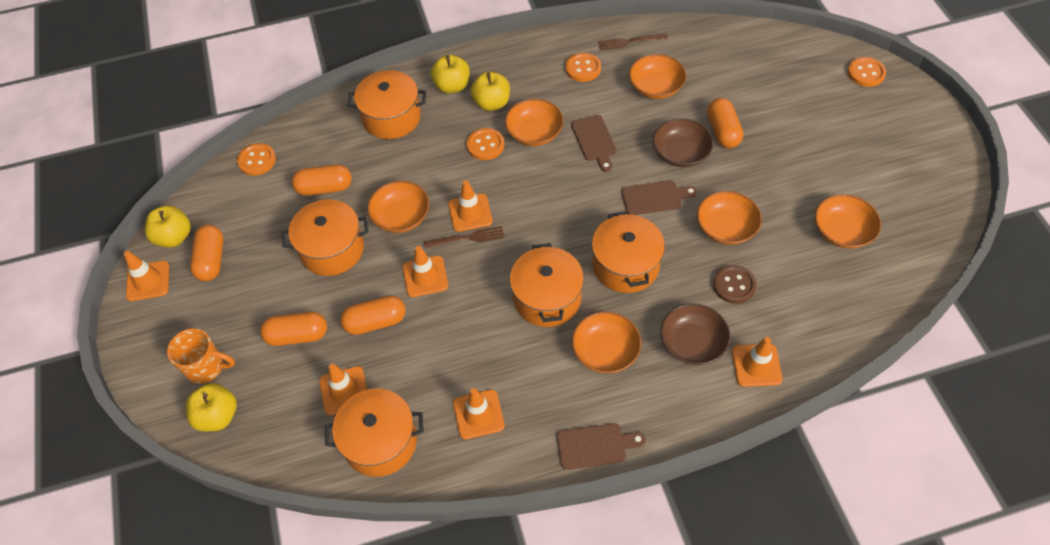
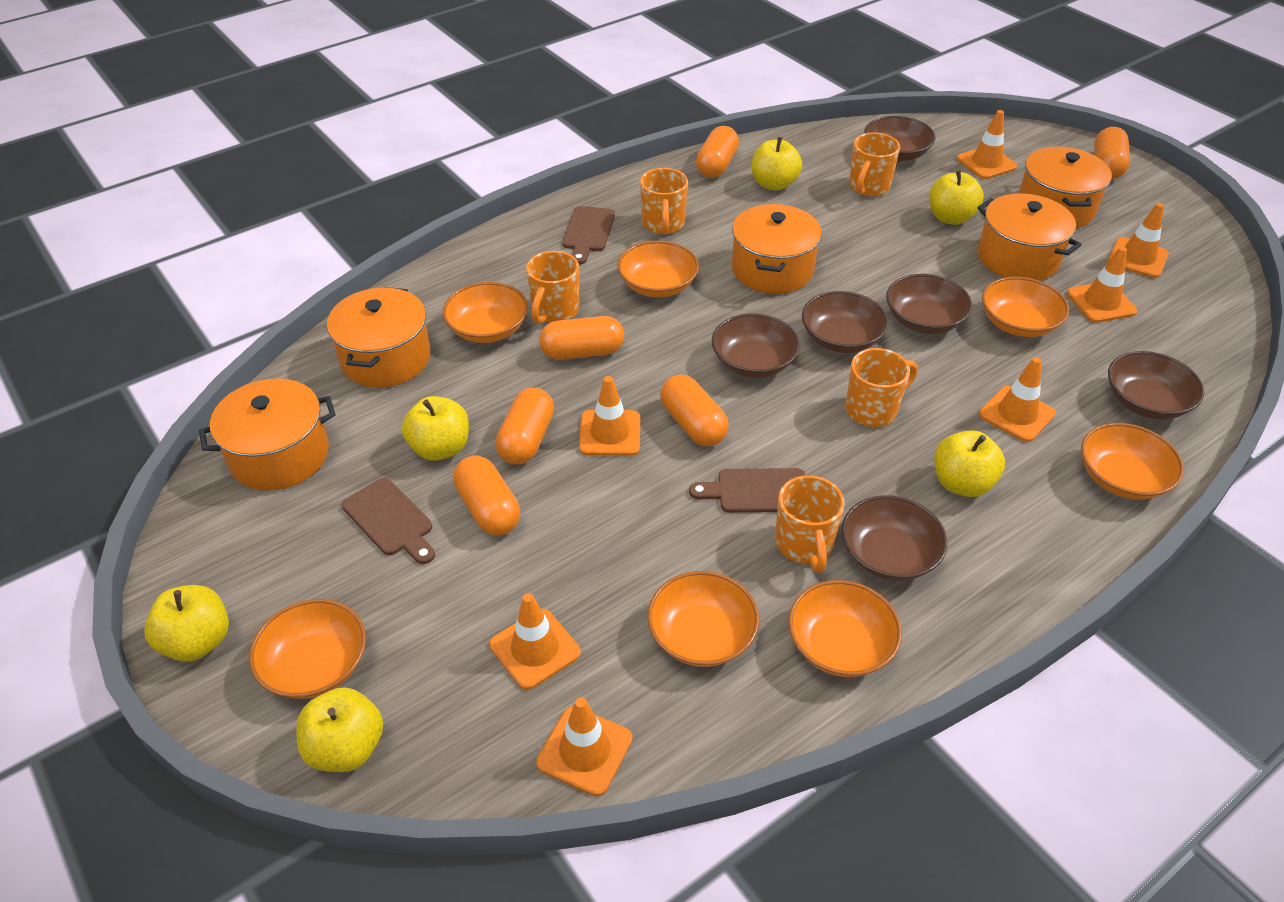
brown bowl: [653,118,713,167] [660,304,730,365] = 2 -> [712,314,800,378] [802,291,888,353] [841,495,948,581] [864,116,935,161] [886,274,972,334] [1108,351,1204,420] = 6
brown button: [713,265,757,304] = 1 -> none = 0
brown fork: [424,226,504,248] [598,34,668,50] = 2 -> none = 0
orange bowl: [367,181,429,233] [505,99,564,146] [572,312,641,373] [629,54,686,99] [697,191,762,245] [815,194,881,249] = 6 -> [249,599,366,699] [442,282,528,343] [617,241,699,297] [647,571,759,667] [788,580,902,677] [982,277,1069,337] [1081,423,1184,500] = 7
orange button: [237,143,276,176] [467,128,504,160] [566,53,601,82] [847,57,886,87] = 4 -> none = 0
orange capsule: [190,225,224,281] [260,312,327,346] [292,164,352,196] [340,295,406,335] [707,98,743,148] = 5 -> [453,455,520,535] [495,387,554,464] [539,316,624,360] [660,375,729,446] [696,126,739,178] [1094,127,1130,179] = 6
orange mug: [167,328,235,384] = 1 -> [526,251,579,324] [640,168,688,235] [775,475,845,573] [845,348,918,427] [849,132,900,196] = 5
orange traffic cone: [124,251,169,301] [319,364,367,415] [403,246,448,297] [448,181,493,232] [453,388,505,439] [732,337,783,387] = 6 -> [489,593,581,690] [536,697,633,796] [579,376,640,456] [957,110,1017,179] [979,357,1056,442] [1067,247,1137,323] [1108,203,1169,278] = 7
yellow apple: [145,206,191,248] [185,383,237,432] [431,55,470,94] [470,71,510,111] = 4 -> [144,585,229,662] [296,687,383,772] [402,396,469,461] [752,137,802,191] [929,170,984,225] [934,430,1005,497] = 6

